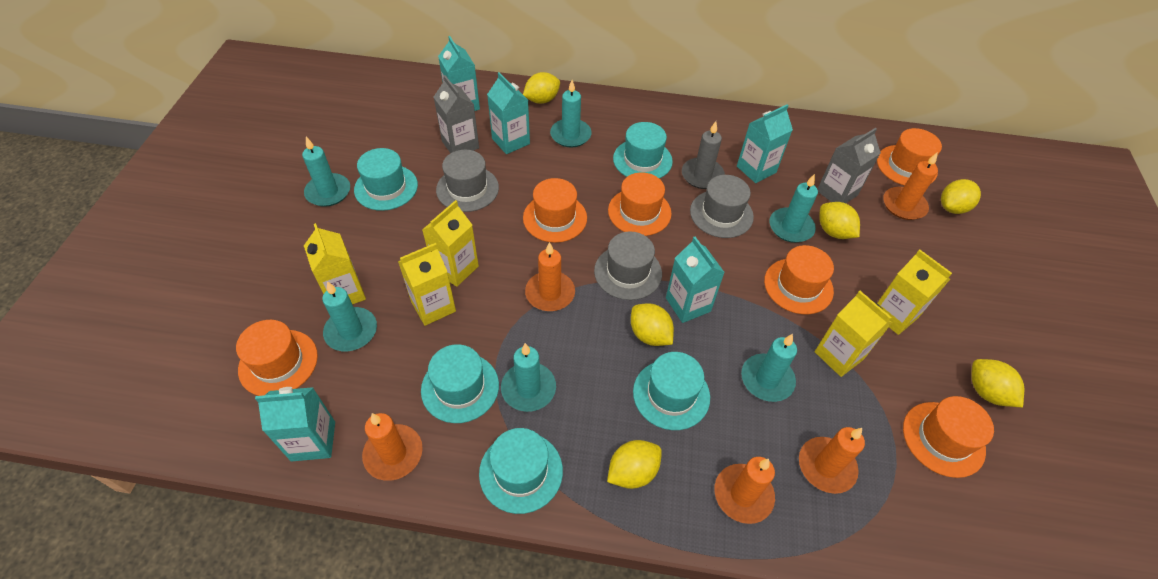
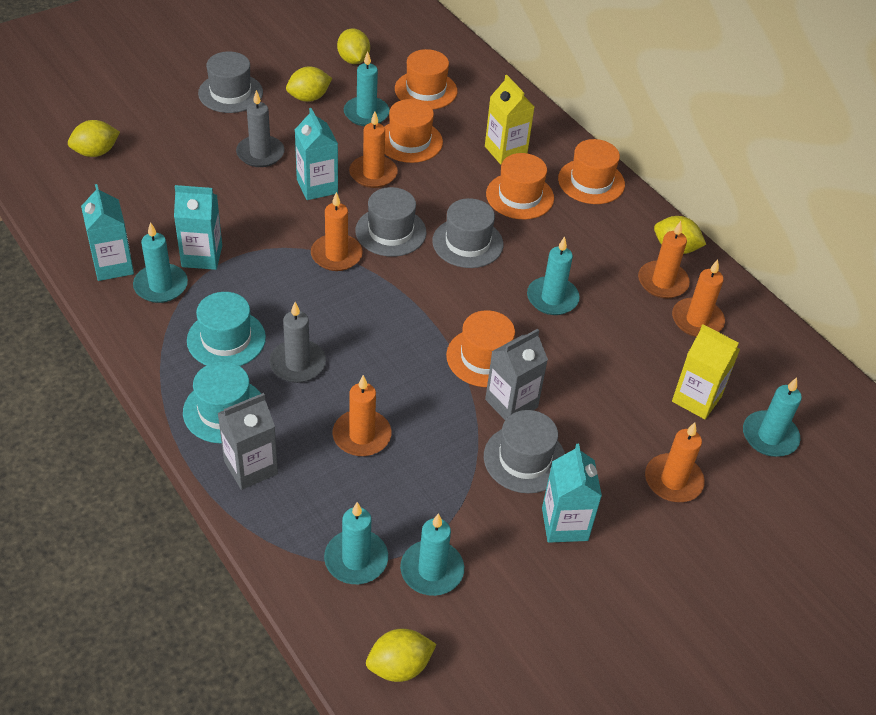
grey candle: [682,121,725,189] = 1 -> [236,90,285,167] [269,302,326,383] = 2
grey hat: [436,150,499,212] [594,231,662,300] [690,175,754,238] = 3 -> [198,51,263,113] [355,187,426,257] [432,198,503,268] [484,410,565,493] = 4
orange candle: [362,413,423,481] [525,242,575,311] [714,457,775,524] [799,427,865,494] [883,152,938,220] = 5 -> [311,192,363,271] [332,375,391,456] [349,112,398,188] [638,221,690,299] [645,422,705,502] [672,259,725,337] = 6
orange hat: [236,320,318,396] [523,178,587,243] [608,172,672,236] [764,245,834,314] [877,128,942,186] [903,396,994,478] = 6 -> [384,99,443,163] [395,49,457,109] [446,310,515,387] [486,153,554,219] [558,139,625,204] = 5
turquoise carton: [255,387,335,462] [438,36,480,111] [487,72,530,154] [666,237,725,323] [737,104,793,183] = 5 -> [81,184,134,281] [174,185,222,270] [295,108,338,200] [542,444,602,543] = 4
turquoise hat: [354,148,418,211] [421,344,499,423] [479,428,563,514] [613,122,673,179] [633,352,710,430] = 5 -> [183,362,261,443] [187,292,266,366] = 2
yellow carton: [304,223,366,304] [398,243,456,326] [422,200,479,287] [815,291,892,377] [877,250,952,335] = 5 -> [485,75,534,164] [672,324,740,419] = 2
yellow lemon: [523,72,560,104] [607,440,662,489] [631,303,674,346] [819,202,860,239] [941,179,981,214] [971,359,1024,407] = 6 -> [68,120,120,157] [286,66,332,102] [337,29,370,64] [366,629,436,682] [654,216,706,254] = 5

